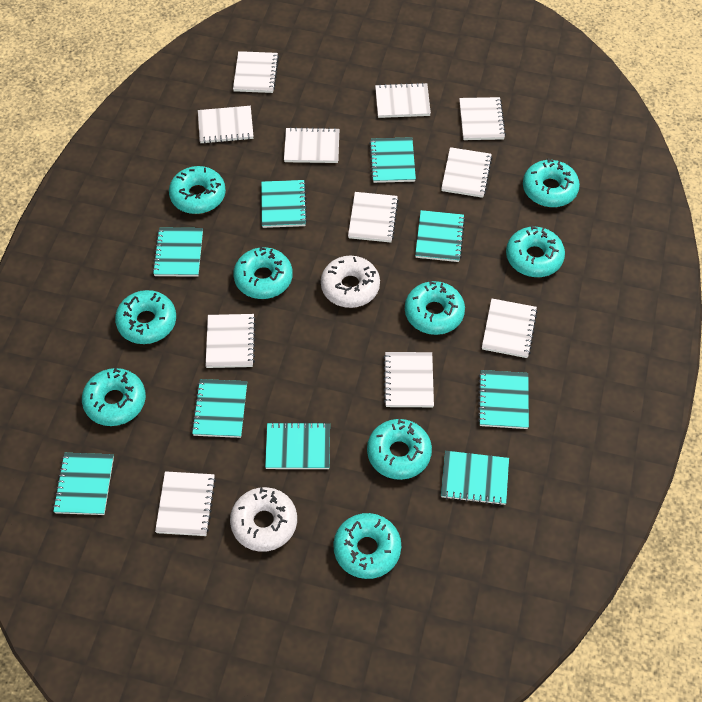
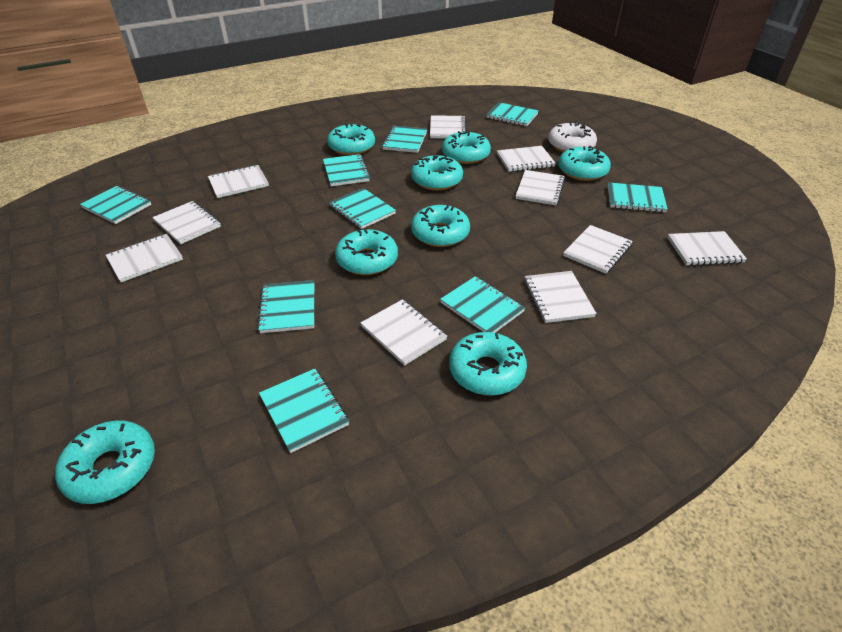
turquoise donut: [82,368,146,426] [115,290,176,344] [169,166,226,214] [233,246,293,299] [333,513,401,579] [367,419,432,480] [405,281,465,335] [506,226,565,277] [523,158,580,207] = 9 -> [55,420,155,504] [327,124,375,155] [335,229,398,275] [411,155,463,191] [411,204,470,247] [442,131,491,164] [449,332,527,396] [558,146,611,181] = 8
white donut: [230,487,297,552] [321,256,380,308] = 2 -> [548,122,597,152] = 1
white notebook: [155,471,216,536] [198,106,254,144] [206,314,256,368] [233,51,279,93] [284,127,339,163] [348,192,399,242] [375,82,431,118] [383,352,434,407] [441,147,492,198] [459,97,506,140] [482,299,538,358] = 11 -> [106,234,183,282] [152,201,221,244] [208,165,269,198] [361,299,447,366] [430,115,466,139] [497,146,556,172] [516,170,565,205] [524,271,597,323] [563,225,633,274] [668,231,747,266] = 10

